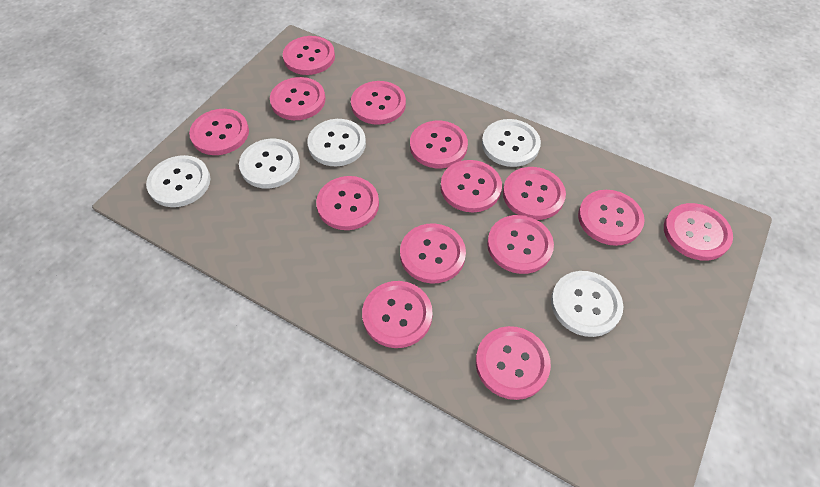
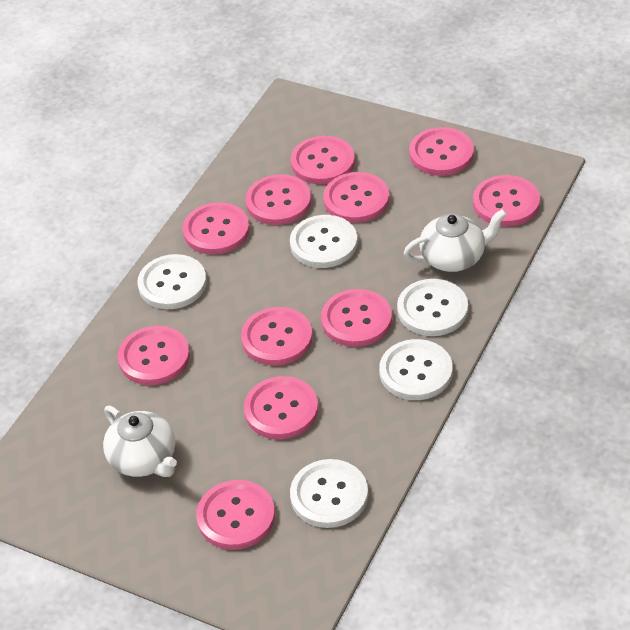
pink button: [189,109,249,155] [270,77,325,120] [283,36,335,75] [316,176,379,230] [351,81,406,125] [362,281,433,348] [400,223,466,284] [410,121,468,168] [441,160,502,212] [476,326,551,400] [487,215,554,274] [503,167,566,220] [578,190,645,246] [664,203,733,261] = 14 -> [118,326,190,385] [183,202,250,255] [196,480,275,550] [241,307,313,366] [244,376,318,439] [246,174,311,225] [291,136,355,184] [321,289,392,347] [323,172,389,223] [409,127,474,176] [473,175,540,227] = 11
white teapot: none = 0 -> [103,406,177,477] [404,209,507,272] = 2

